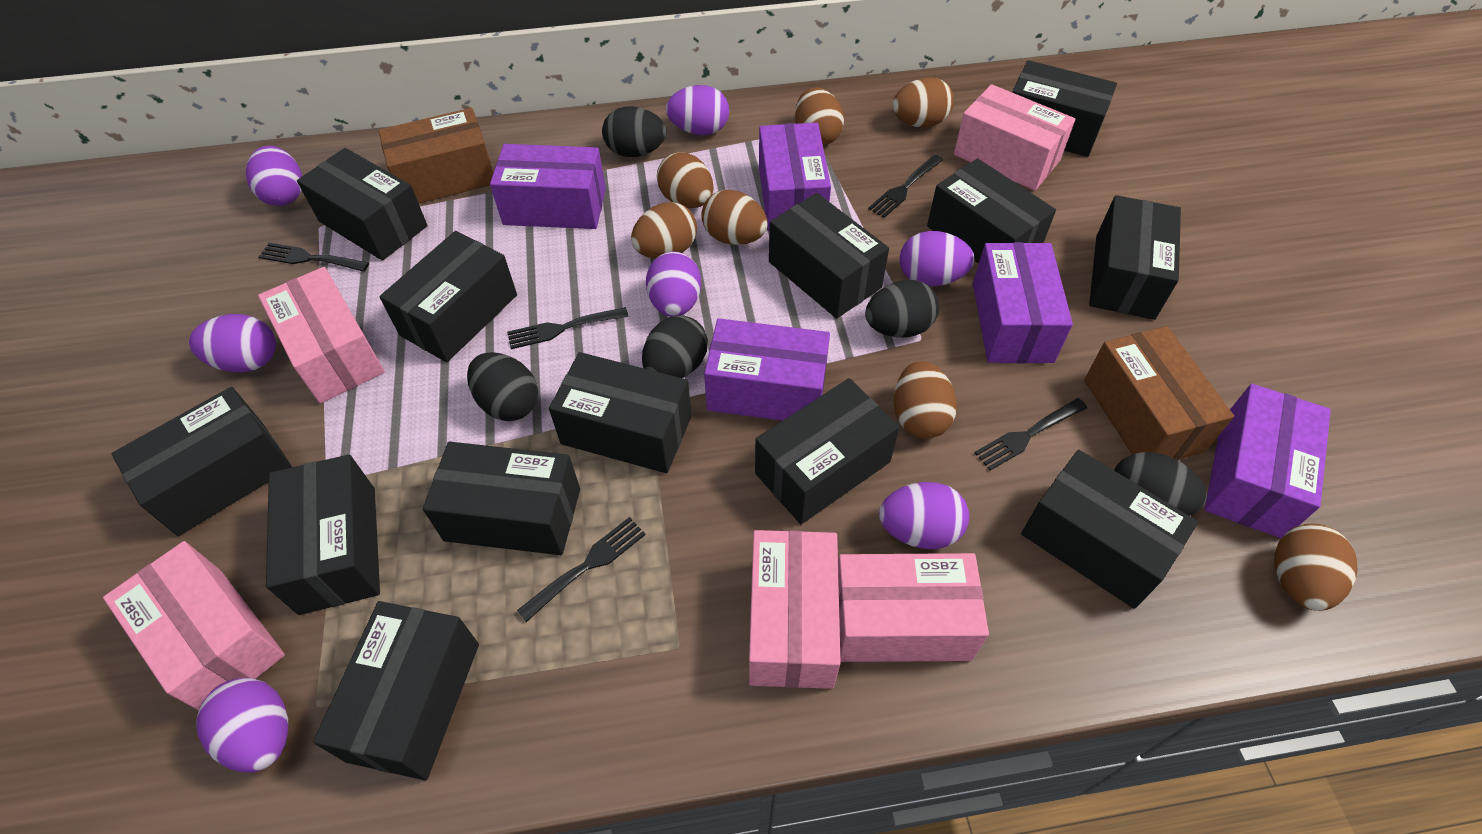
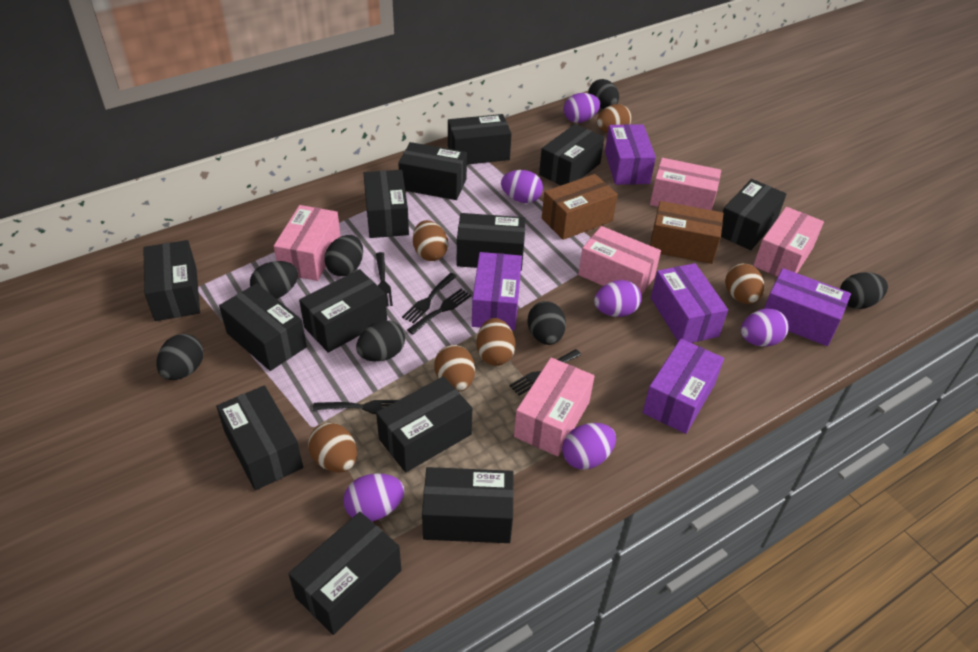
black egg: [467,352,538,421] [602,106,666,157] [642,315,708,378] [865,280,939,338] [1114,452,1207,516] = 5 -> [156,334,204,380] [250,261,298,299] [324,235,363,276] [356,320,405,362] [527,301,566,345] [588,79,619,109] [840,272,888,309] = 7
brown egg: [631,202,697,259] [657,152,714,208] [701,190,768,245] [795,88,844,145] [892,77,954,128] [894,361,957,438] [1274,523,1358,611] = 7 -> [308,423,357,472] [413,220,448,261] [434,345,475,392] [476,318,516,366] [597,104,632,133] [725,263,764,304] = 6
purple egg: [189,314,276,372] [196,678,288,772] [246,146,302,206] [646,251,701,317] [666,85,729,135] [879,482,970,549] [899,231,975,286] = 7 -> [343,474,404,521] [501,170,543,203] [562,423,616,470] [563,93,600,123] [594,280,642,317] [741,309,789,347] = 6

